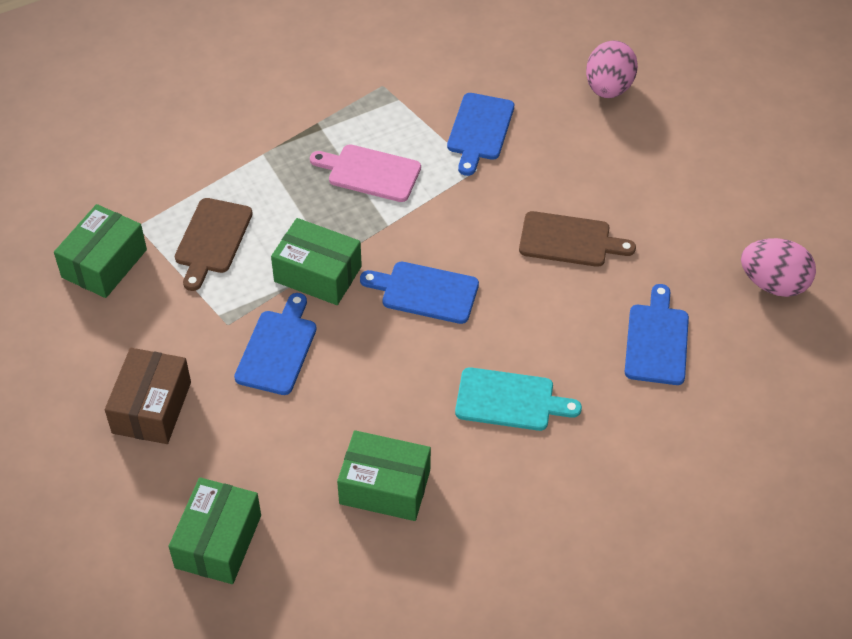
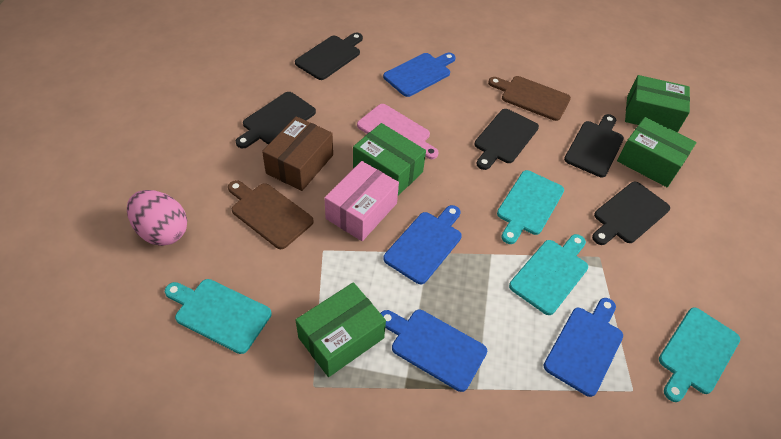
black cutting board: none = 0 -> [236,92,316,148] [295,33,363,80] [475,109,539,170] [564,114,624,177] [592,182,670,245] = 5
pink box: none = 0 -> [324,161,399,241] = 1
pink egg: [586,40,638,98] [741,238,816,297] = 2 -> [127,190,187,246] = 1
turquoise cutting board: [455,367,582,431] = 1 -> [165,279,272,354] [497,170,564,244] [509,234,588,315] [659,307,740,402] = 4

